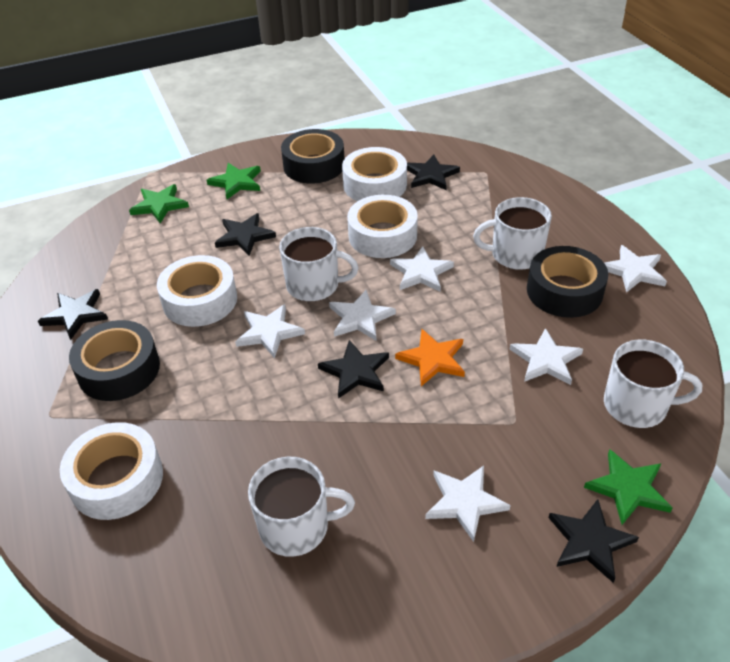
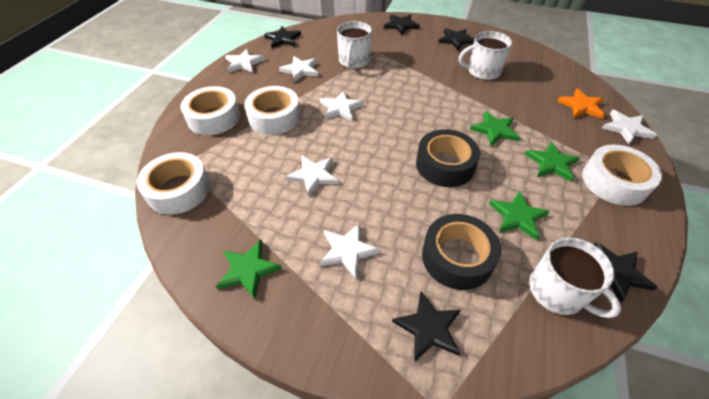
black tape: [69,320,160,401] [281,129,345,183] [527,246,608,318] = 3 -> [416,129,480,187] [422,214,501,290] = 2
green star: [129,184,189,223] [207,163,261,199] [584,449,673,525] = 3 -> [216,240,282,299] [470,111,520,146] [489,190,550,240] [525,142,580,182] = 4
white mug: [248,457,355,557] [279,227,359,302] [473,197,552,270] [604,339,702,428] = 4 -> [337,21,372,68] [459,31,512,80] [529,237,621,318] = 3

